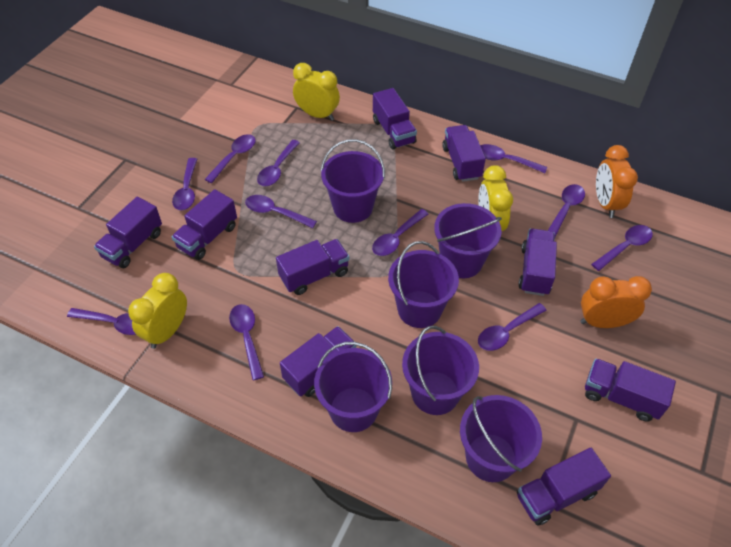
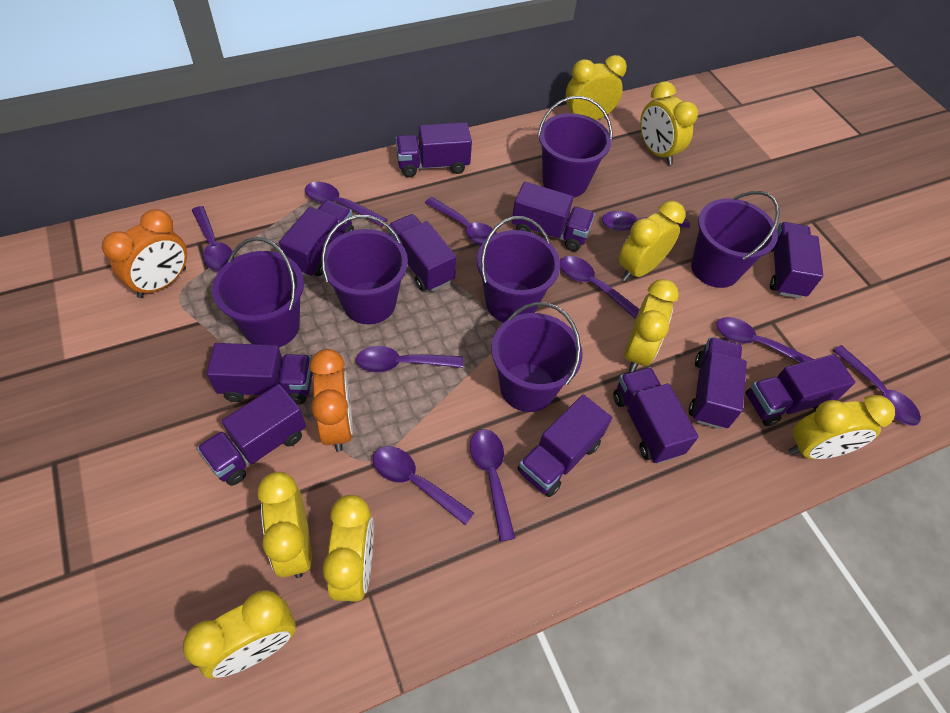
purple spoon: [67,308,136,335] [172,158,197,210] [204,134,256,183] [229,304,264,380] [245,195,317,228] [257,140,300,186] [372,209,428,256] [478,303,547,351] [480,144,547,173] [548,184,585,239] [591,225,653,271] = 11 -> [191,206,234,271] [305,182,388,227] [356,346,463,372] [373,446,474,525] [425,197,497,246] [470,429,515,542] [560,256,640,318] [602,211,690,231] [716,317,813,363] [833,345,921,426] = 10
purple truck: [94,197,162,268] [172,189,237,260] [276,239,349,295] [280,326,357,397] [373,88,417,150] [442,125,486,182] [517,448,611,526] [519,229,557,296] [585,359,676,422] = 9 -> [197,384,306,486] [207,343,313,404] [279,200,354,277] [388,214,456,292] [395,122,472,177] [512,182,595,251] [517,394,612,497] [613,367,698,464] [689,337,747,429] [746,354,855,426] [770,222,823,299] = 11
yellow clock: [128,273,187,349] [293,63,340,121] [478,165,513,231] = 3 -> [183,590,296,678] [257,472,312,578] [323,495,374,603] [565,55,627,120] [619,201,685,281] [624,279,679,372] [640,81,698,165] [788,395,895,459] = 8

